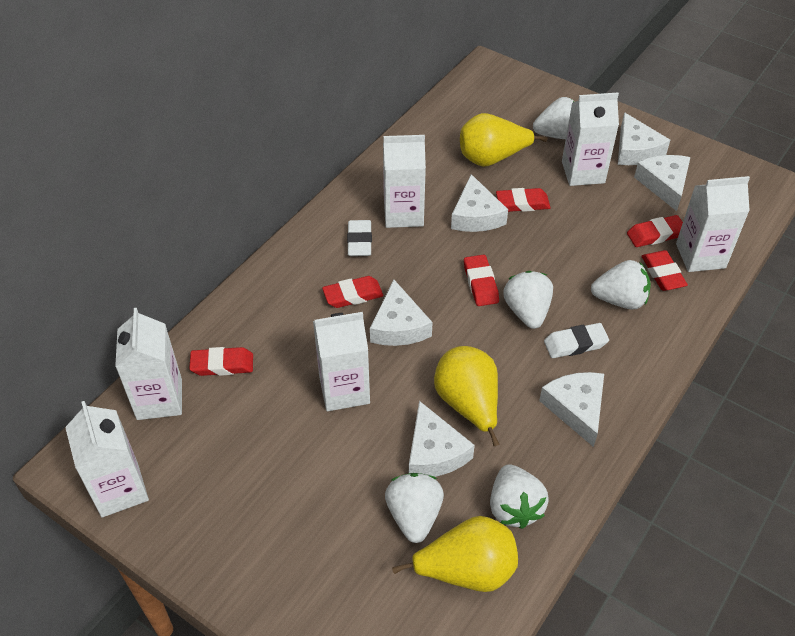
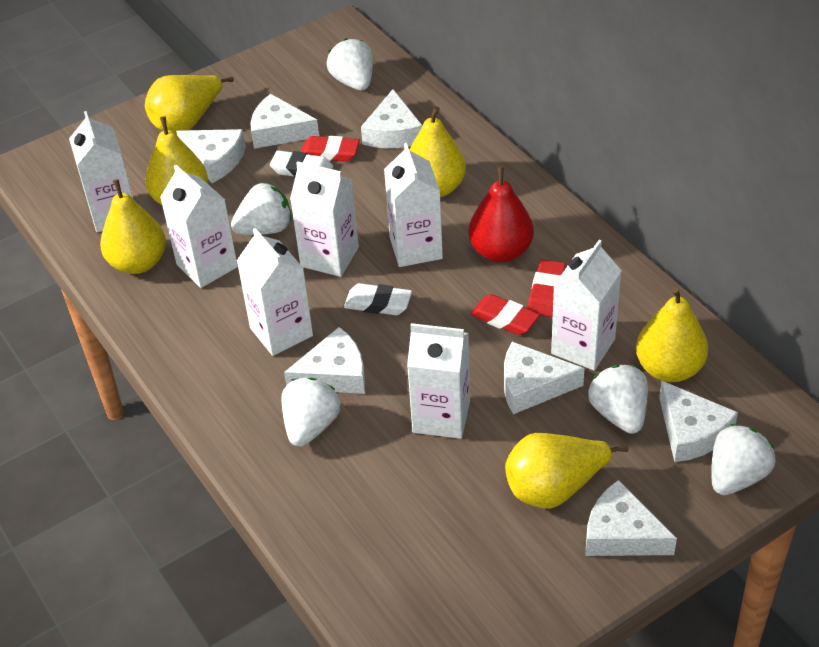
red eraser: [189,347,253,376] [322,276,383,308] [464,255,499,306] [496,188,551,212] [627,215,683,247] [642,250,688,291] = 6 -> [301,136,360,162] [470,294,540,335] [527,260,566,317] = 3
red pear: none = 0 -> [469,166,534,263] = 1
white carton: [65,401,149,517] [115,308,182,420] [313,312,370,411] [383,135,426,228] [562,93,619,186] [676,176,750,272] = 6 -> [69,111,133,232] [160,165,238,288] [237,228,313,356] [290,161,359,277] [384,143,443,267] [407,323,470,439] [551,240,622,371] = 7
white cheese: [370,280,432,346] [409,401,475,477] [451,174,508,232] [539,372,604,447] [618,112,670,165] [634,155,690,211] = 6 -> [176,129,246,183] [250,94,319,149] [284,327,365,394] [361,89,422,148] [504,342,585,414] [586,480,677,556] [659,381,738,462] = 7
yellow pear: [392,516,518,592] [434,346,500,446] [460,113,547,167] = 3 -> [100,179,166,274] [145,75,234,133] [145,116,208,205] [410,106,466,197] [505,433,629,509] [636,287,708,382] = 6

